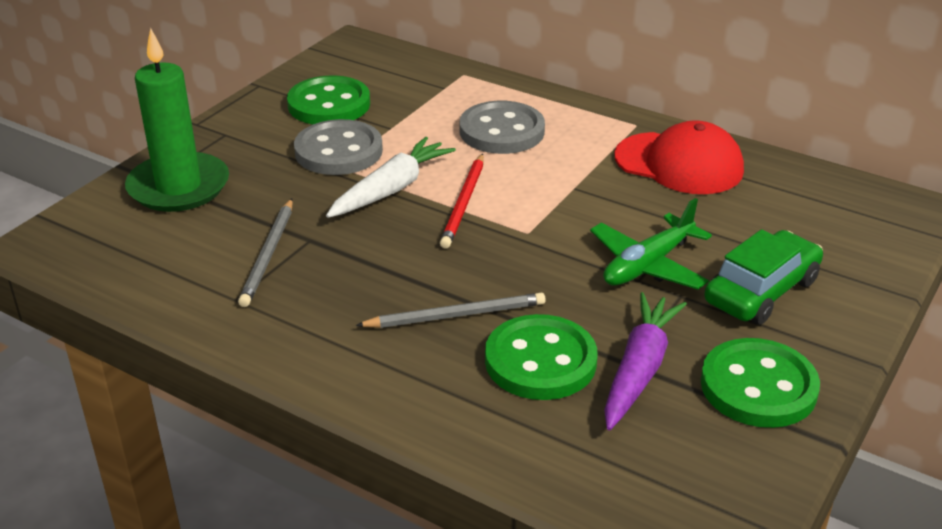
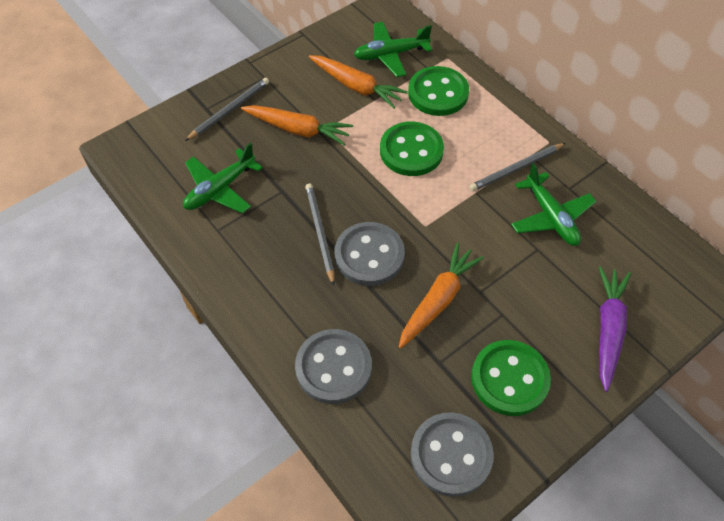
green candle: [125,28,229,212] = 1 -> none = 0
green car: [704,229,823,325] = 1 -> none = 0
green plane: [590,198,712,290] = 1 -> [183,143,263,214] [354,22,432,77] [511,163,596,246] = 3
grey button: [294,119,383,175] [460,101,545,154] = 2 -> [295,329,372,404] [335,222,405,286] [410,412,494,497] = 3
grey pencil: [238,199,293,307] [356,293,546,328] = 2 -> [185,78,269,141] [305,184,335,286] [469,143,566,191] = 3
orange carrot: none = 0 -> [241,105,353,146] [309,55,408,109] [399,243,484,349] = 3
red cap: [614,120,744,194] = 1 -> none = 0
red pencil: [440,154,484,249] = 1 -> none = 0
white carrot: [326,137,456,218] = 1 -> none = 0

